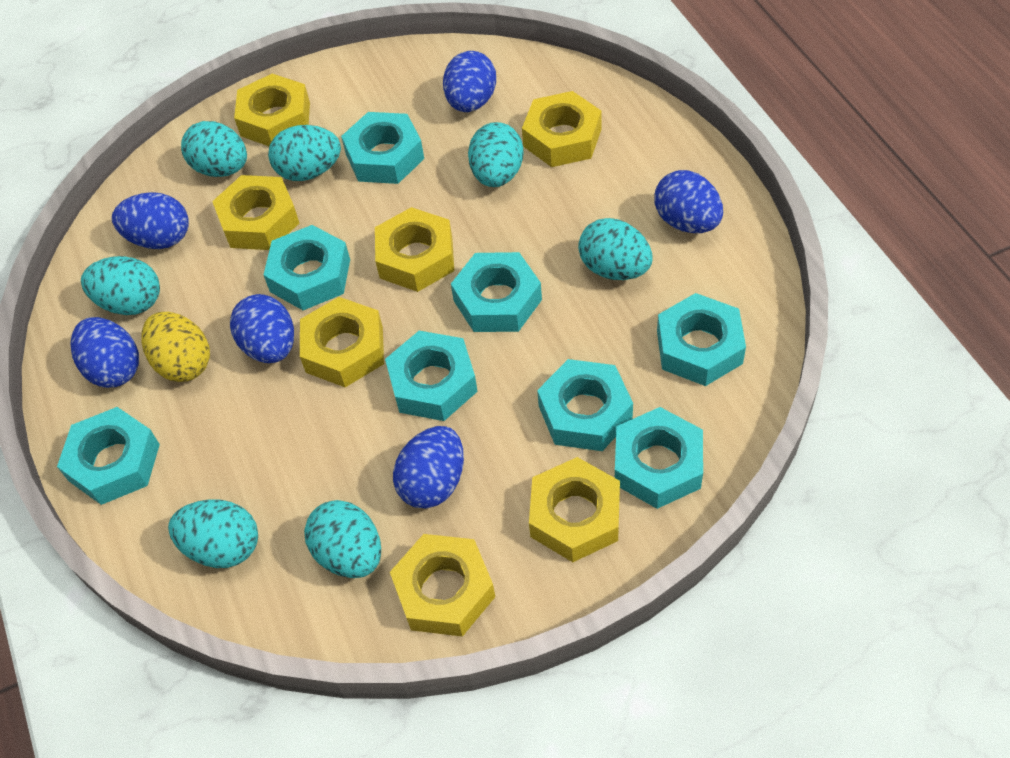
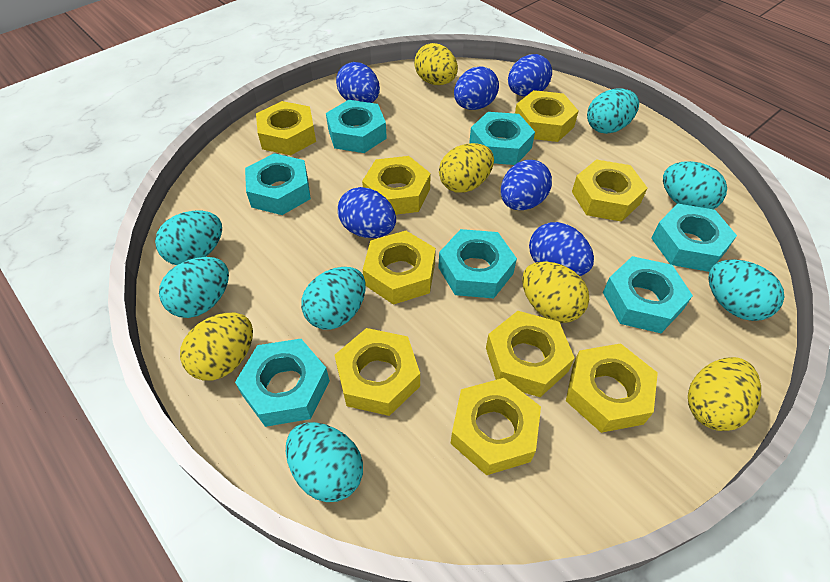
turquoise nut: [57,407,160,505] [264,225,350,310] [341,112,424,184] [385,331,478,421] [451,252,542,332] [537,359,633,451] [615,407,703,509] [657,293,746,386] = 8 -> [235,339,330,427] [245,153,311,215] [326,100,387,153] [438,229,517,298] [469,112,535,165] [603,256,693,333] [651,203,737,272] = 7
yellow egg: [141,312,210,382] = 1 -> [180,313,253,381] [414,43,458,85] [439,143,494,193] [522,261,589,323] [688,357,761,431] = 5
yellow nut: [212,175,299,250] [234,74,310,146] [300,297,384,387] [375,207,454,292] [390,534,495,637] [522,91,602,167] [529,457,620,562] = 7 -> [256,101,316,155] [334,328,420,416] [362,156,431,215] [363,231,436,305] [451,378,541,475] [486,311,575,397] [515,90,578,142] [566,343,658,433] [572,159,647,222] = 9

